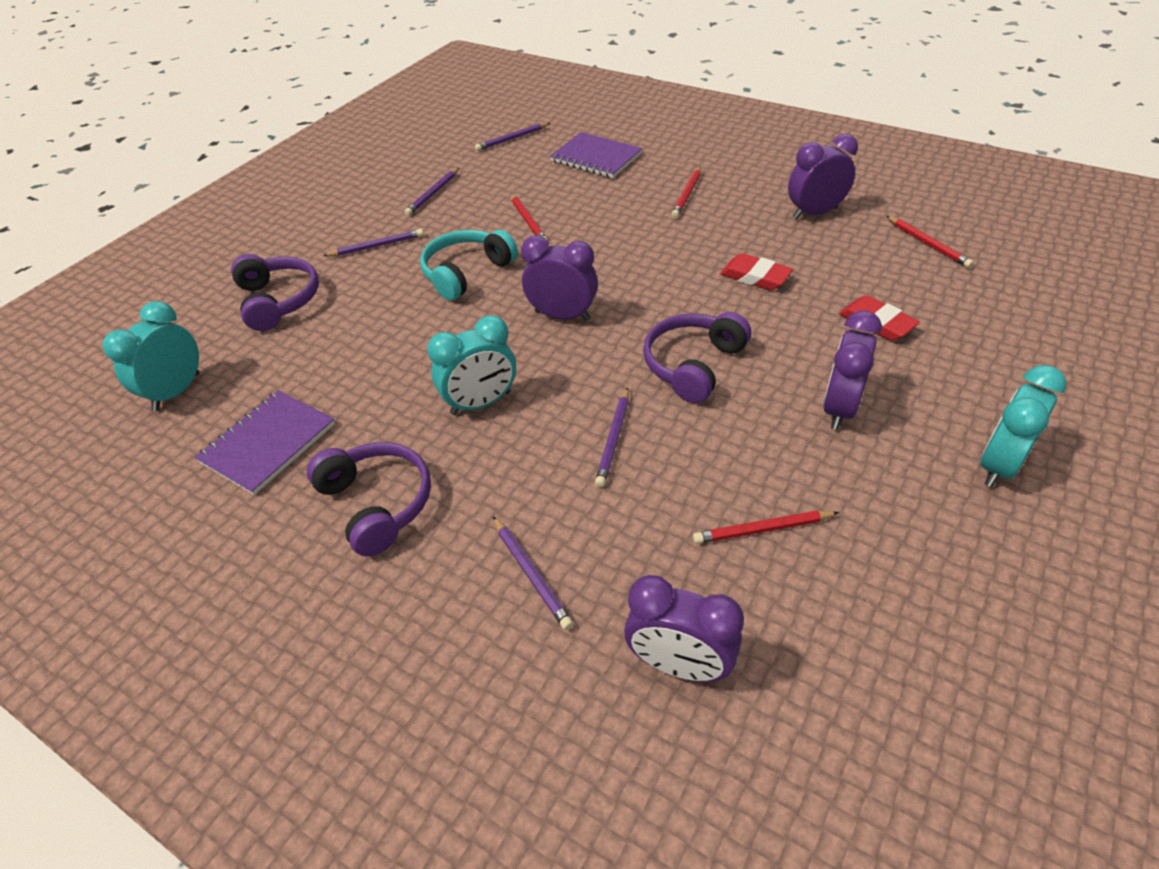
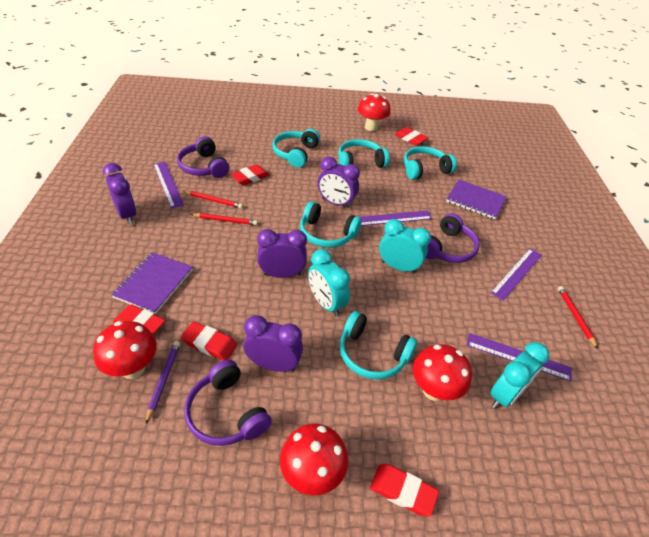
purple pencil: [323,229,424,256] [404,168,459,216] [475,123,550,151] [493,516,573,630] [595,387,629,487] = 5 -> [145,341,180,424] = 1
purple ruler: none = 0 -> [153,162,184,209] [360,210,432,226] [467,333,572,381] [490,249,542,301] = 4
red eraser: [720,253,793,290] [839,295,920,341] = 2 -> [113,304,165,334] [181,321,237,360] [230,164,269,185] [370,464,439,517] [394,127,428,145] = 5
red mushroom: none = 0 -> [93,321,157,379] [280,424,348,496] [358,94,391,131] [413,344,472,401] = 4
red pencil: [511,194,548,240] [672,167,701,218] [693,511,839,544] [886,216,974,268] = 4 -> [183,191,243,208] [191,213,258,225] [558,286,598,349] = 3
turquoise headphones: [420,230,518,301] = 1 -> [272,129,320,168] [300,201,362,248] [338,139,390,168] [339,311,418,379] [404,146,457,180] = 5

